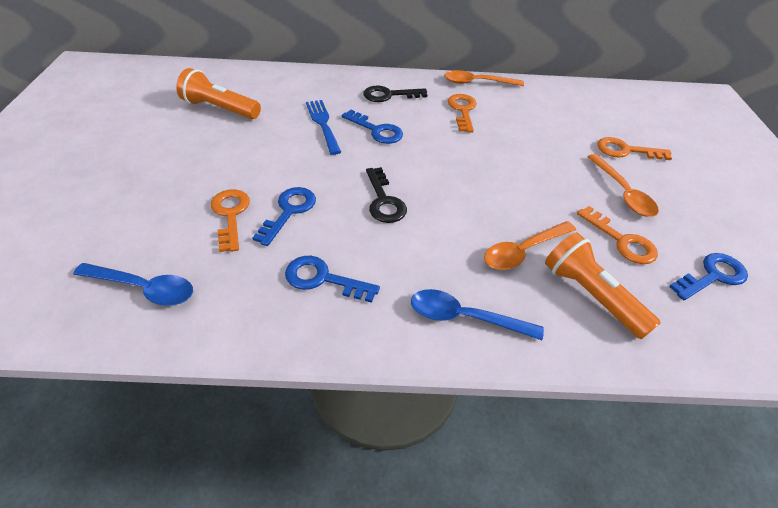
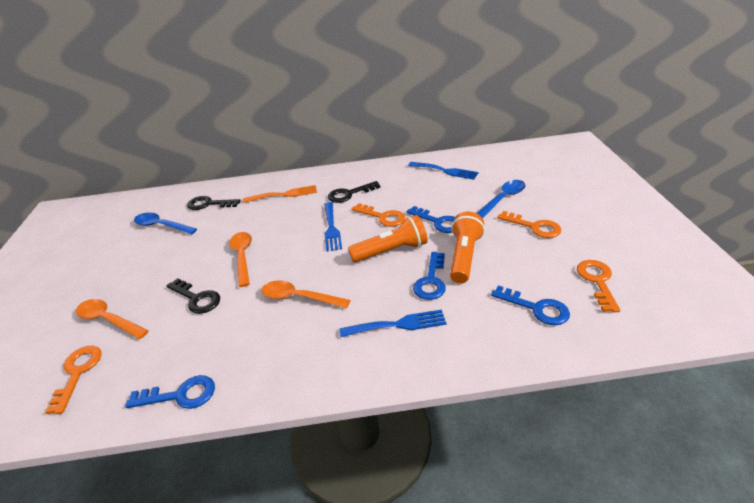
black key: [363,86,427,102] [366,167,407,223] = 2 -> [166,278,220,314] [187,196,241,210] [328,181,380,203] = 3
blue fork: [306,100,341,155] = 1 -> [324,202,342,252] [339,309,446,337] [408,162,478,180] = 3
orange fork: none = 0 -> [243,185,317,203] = 1

